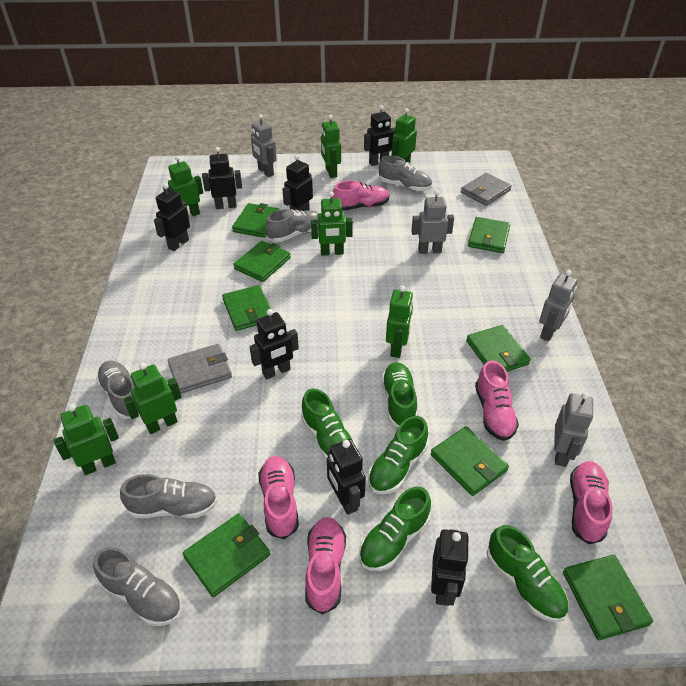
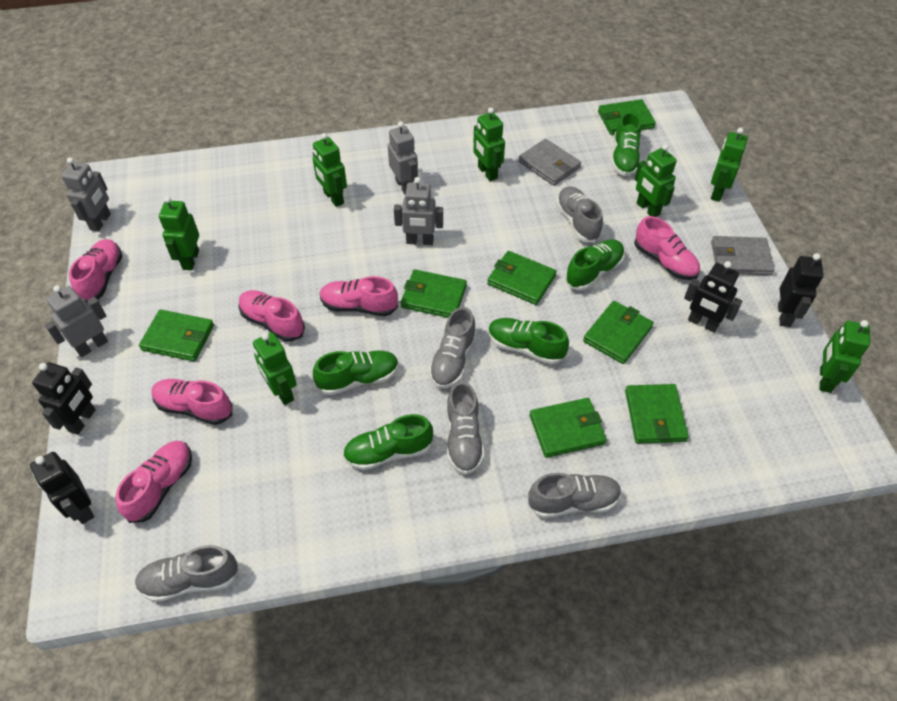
black robot: [154,184,190,251] [202,147,242,209] [250,309,299,379] [282,155,313,211] [327,439,366,515] [364,105,396,166] [431,529,469,606] = 7 -> [30,452,94,524] [32,362,96,435] [684,261,742,333] [778,253,823,327] = 4
green wallet: [183,513,270,597] [222,285,271,331] [232,203,280,238] [233,241,291,282] [431,426,509,496] [466,325,531,372] [468,217,511,253] [563,555,653,640] = 8 -> [139,309,214,361] [401,269,467,318] [487,251,557,305] [530,398,607,458] [583,301,654,364] [598,99,656,135] [625,384,688,444] = 7
pink shoe: [258,456,299,539] [305,517,346,614] [333,181,389,211] [475,360,519,441] [570,461,613,544] = 5 -> [69,239,122,303] [116,441,192,523] [151,379,232,425] [238,290,305,342] [320,276,398,316] [634,216,700,280] = 6

